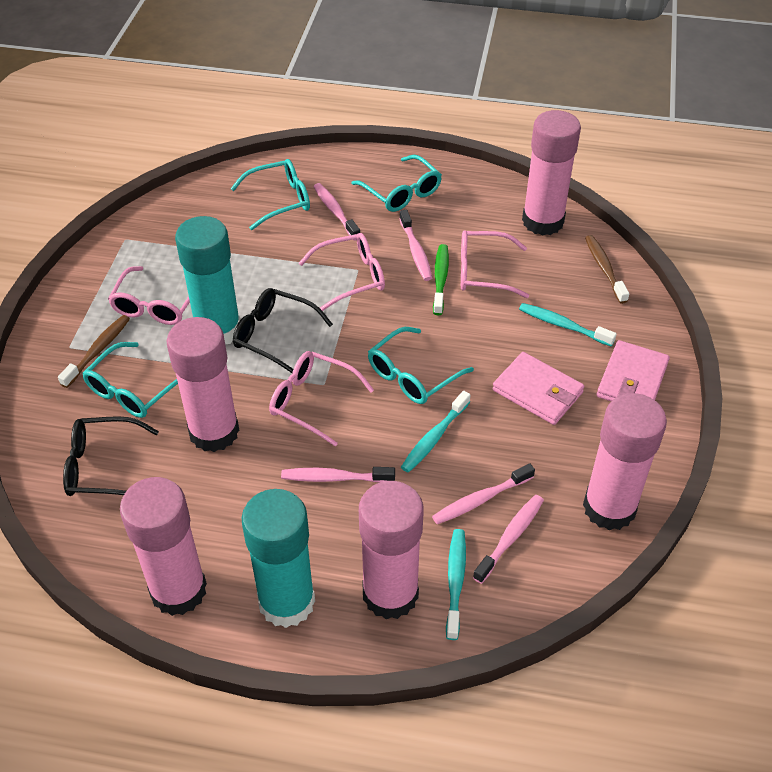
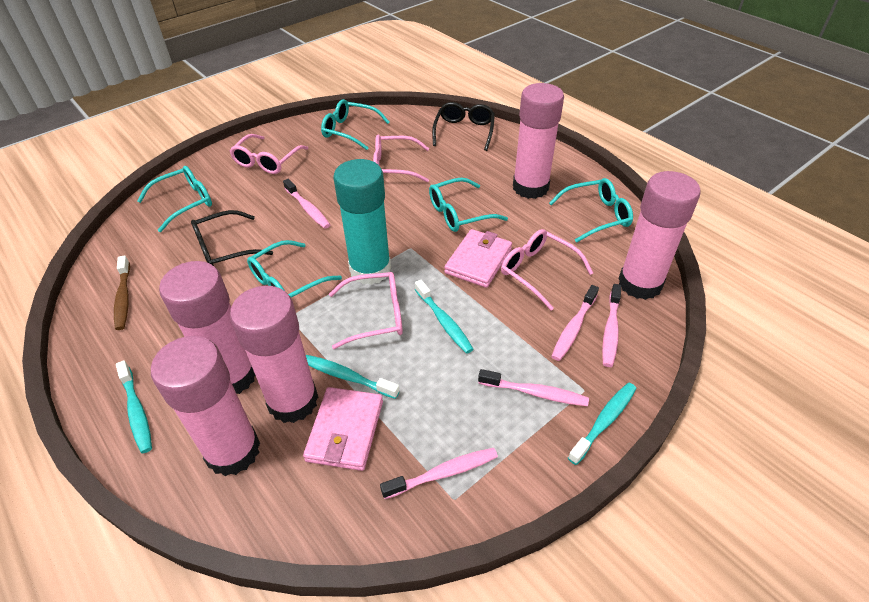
brown toothbrush: [58,315,130,388] [585,235,629,304] = 2 -> [114,256,130,330] = 1
green toothbrush: [433,244,449,315] = 1 -> none = 0
turquoise glasses: [82,342,178,418] [230,159,310,230] [351,155,442,212] [368,327,474,404] = 4 -> [137,166,212,232] [247,240,342,298] [321,99,390,150] [429,178,508,232] [549,178,633,243] = 5
turquoise glue stick: [175,216,240,344] [241,489,315,628] = 2 -> [333,159,391,285] = 1
turquoise toothbrush: [401,391,470,473] [446,529,466,640] [519,303,617,346] = 3 -> [116,360,152,453] [306,355,399,399] [415,280,473,354] [568,383,637,465] = 4

